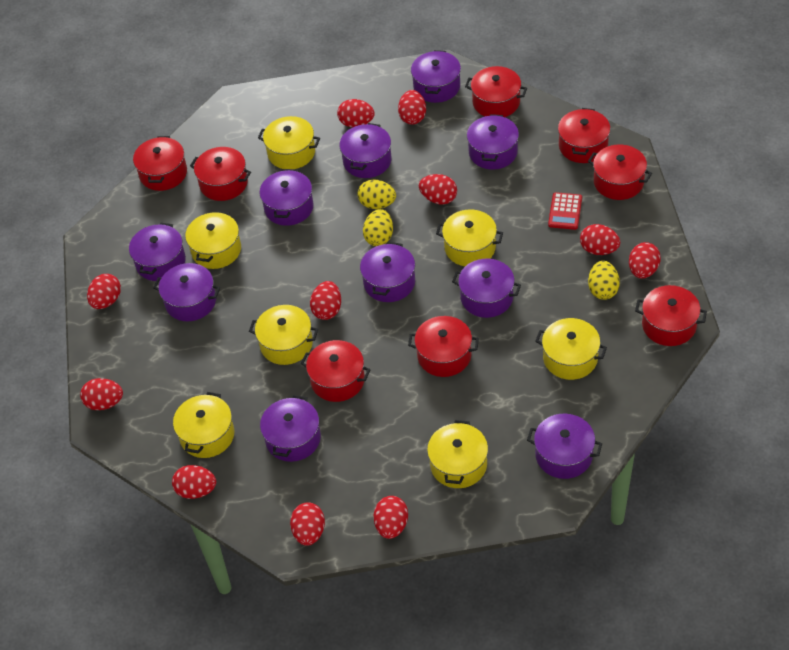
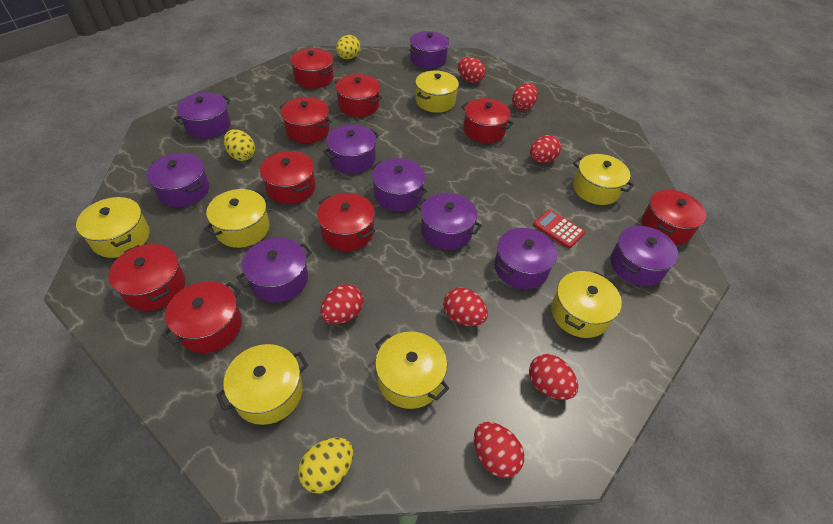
purple pot: [129,223,186,281] [153,263,220,321] [260,169,314,226] [260,395,321,462] [339,123,391,178] [360,242,415,302] [411,50,461,103] [452,259,521,318] [467,114,519,169] [527,414,602,479] = 10 -> [146,153,209,207] [174,92,231,139] [237,238,312,303] [323,124,379,174] [371,158,427,212] [409,31,449,69] [416,193,482,250] [494,228,557,289] [611,226,678,286] = 9
red egg: [80,378,123,410] [87,274,121,309] [172,465,216,499] [290,502,325,546] [310,281,341,320] [337,99,375,127] [374,496,408,539] [398,90,426,125] [419,174,457,205] [580,224,620,255] [629,242,661,278] = 11 -> [320,284,363,324] [443,288,488,326] [458,57,485,83] [474,422,524,478] [512,83,538,111] [529,354,578,400] [530,135,561,163] = 7
red pot: [133,136,187,191] [190,147,251,201] [301,340,371,402] [408,316,479,377] [465,66,527,117] [558,108,610,163] [588,145,652,200] [635,285,707,346] = 8 -> [109,244,185,311] [162,281,242,353] [260,151,316,204] [280,97,332,143] [290,48,334,88] [317,193,375,251] [335,74,382,117] [461,98,514,143] [642,190,706,245] = 9

